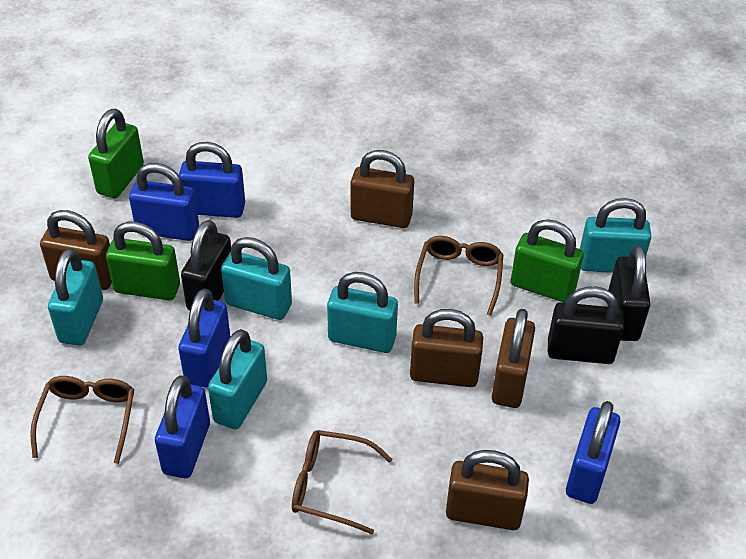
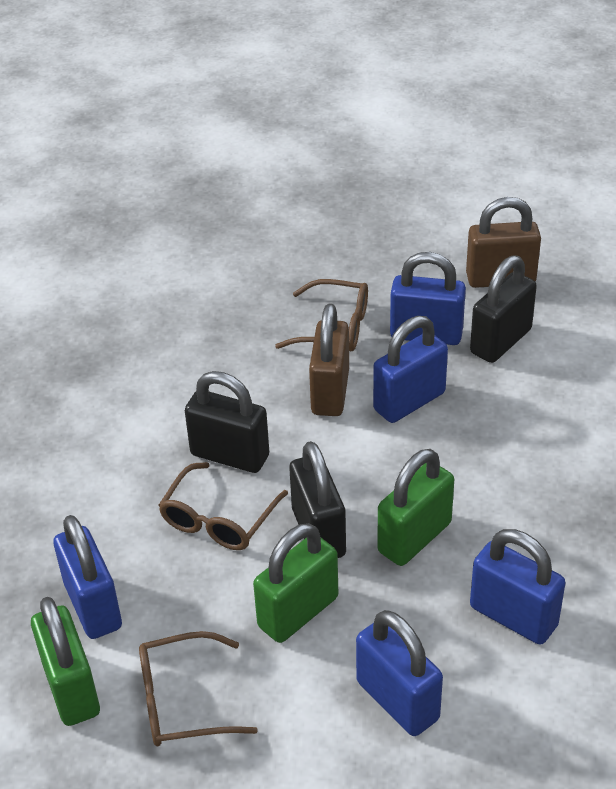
brown padlock: [40,210,112,290] [351,150,414,228] [410,309,483,387] [446,450,529,530] [492,309,535,408] = 5 -> [309,304,349,416] [466,197,541,288] = 2
turquoise padlock: [48,248,103,346] [208,329,267,429] [221,237,292,320] [327,272,398,353] [580,198,652,273] = 5 -> none = 0

